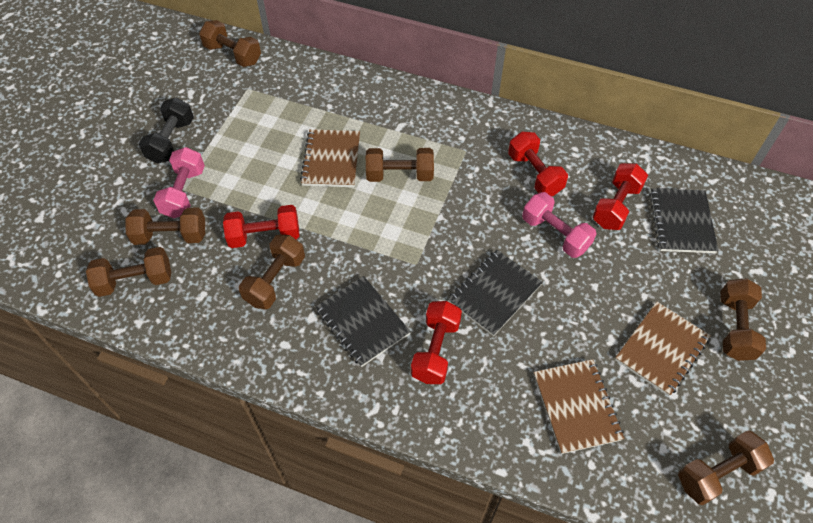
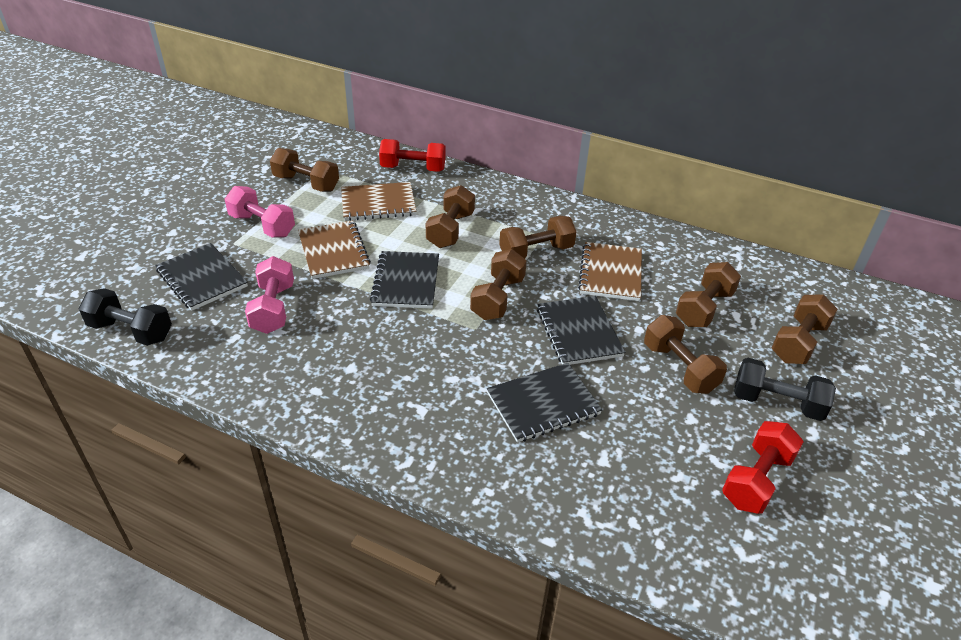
black dumbbell: [139,97,194,164] = 1 -> [78,288,172,346] [734,358,836,421] = 2
black notebook: [315,276,411,367] [448,250,543,336] [649,188,719,253] = 3 -> [155,243,248,311] [370,251,439,309] [487,363,602,442] [537,296,625,365] = 4
red dumbbell: [223,205,299,248] [411,301,462,384] [508,132,568,196] [593,163,648,230] = 4 -> [379,139,446,172] [722,421,804,514] = 2

